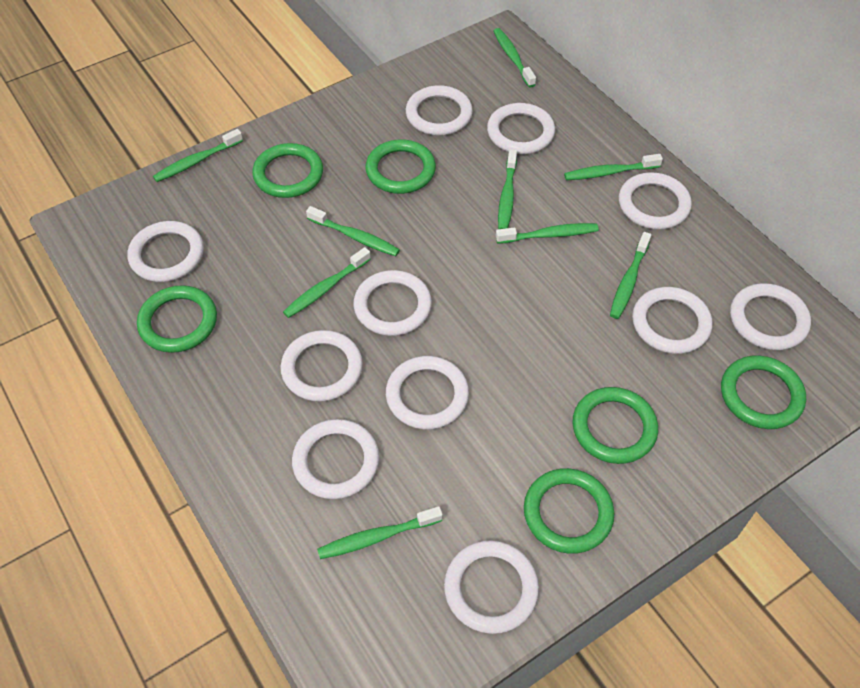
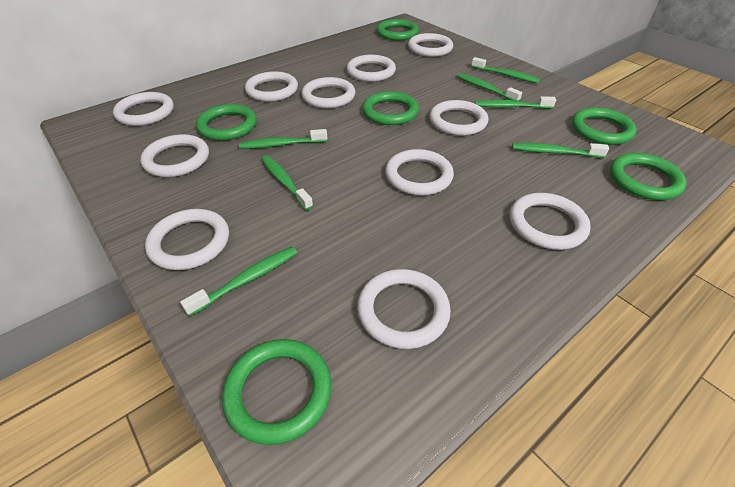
green toothbrush: [153,129,243,182] [283,247,371,318] [306,206,400,256] [317,506,443,559] [493,28,536,88] [496,223,599,244] [498,149,517,229] [564,154,663,180] [610,232,651,319] = 9 -> [180,247,297,316] [239,129,327,149] [261,155,313,210] [457,73,522,101] [471,57,540,83] [474,96,556,109] [512,143,609,158] = 7

